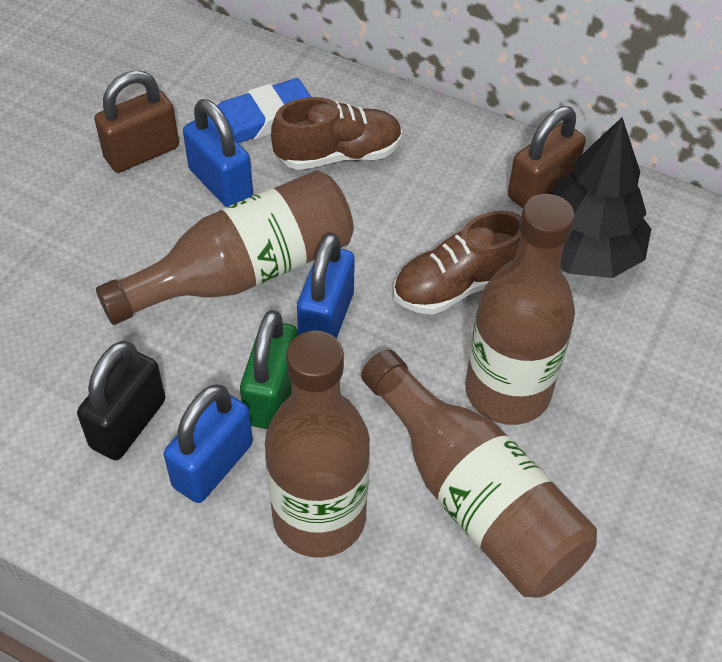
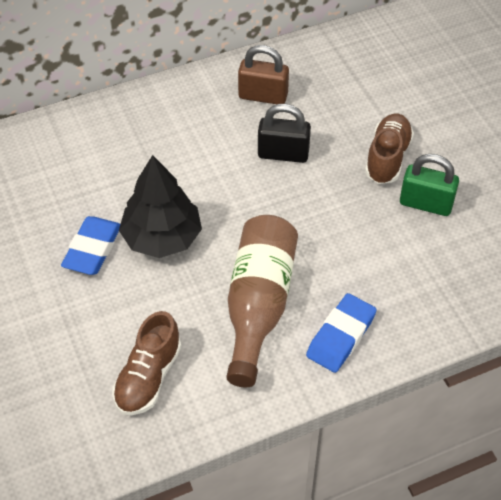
blue eraser: [217,78,311,143] = 1 -> [61,216,120,275] [306,293,377,373] = 2
blue padlock: [164,384,253,503] [183,99,253,207] [297,233,355,339] = 3 -> none = 0
brown bottle: [96,170,354,325] [265,330,370,558] [361,350,597,597] [465,194,575,425] = 4 -> [227,215,298,387] = 1
brown padlock: [94,70,179,173] [508,106,586,208] = 2 -> [238,45,289,104] = 1

